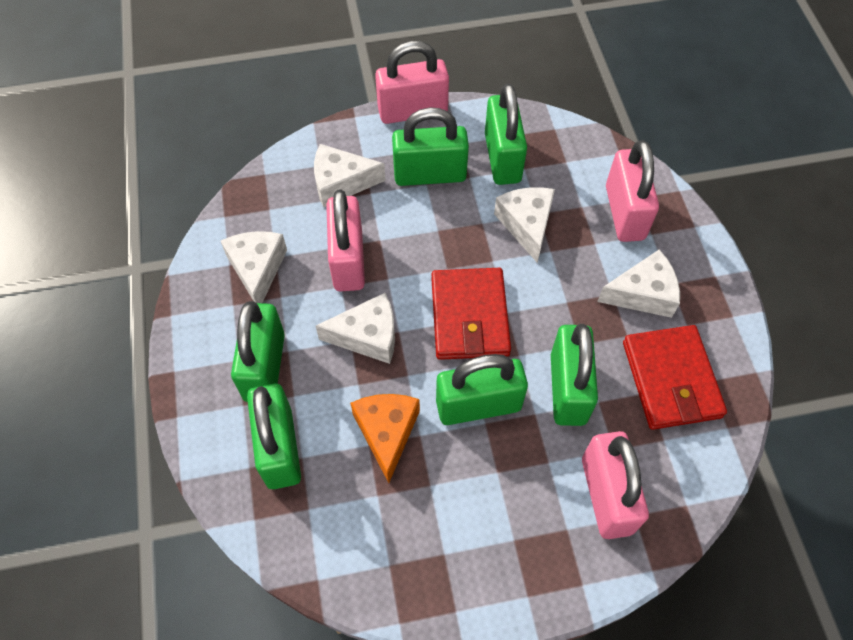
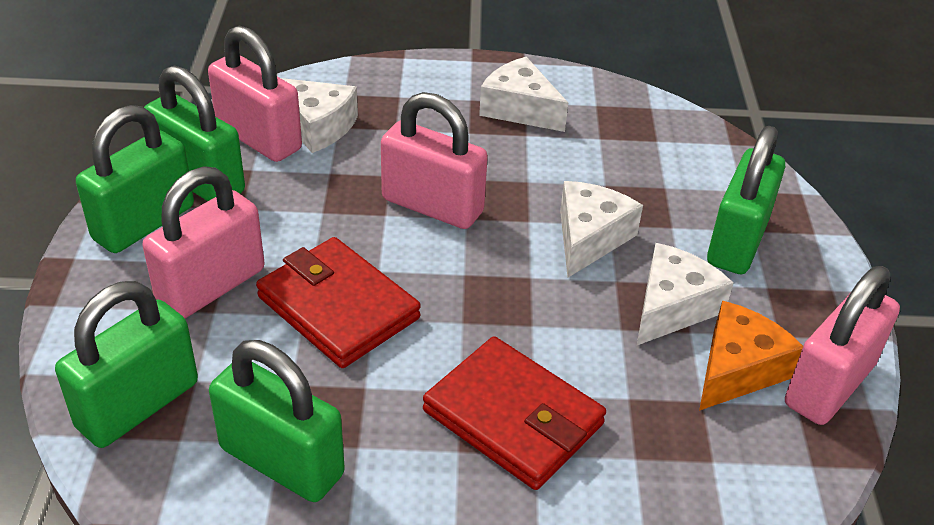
green padlock: [231,301,285,402] [247,384,301,489] [392,107,469,186] [436,354,528,425] [485,83,527,185] [551,324,598,426] = 6 -> [55,281,198,448] [76,105,194,253] [144,66,245,201] [209,340,345,502] [707,126,785,274] = 5
white cheese: [221,231,287,303] [314,144,386,207] [316,293,395,364] [494,187,555,263] [597,250,680,318] = 5 -> [281,78,358,153] [479,57,568,132] [560,181,643,278] [637,243,734,345] = 4

